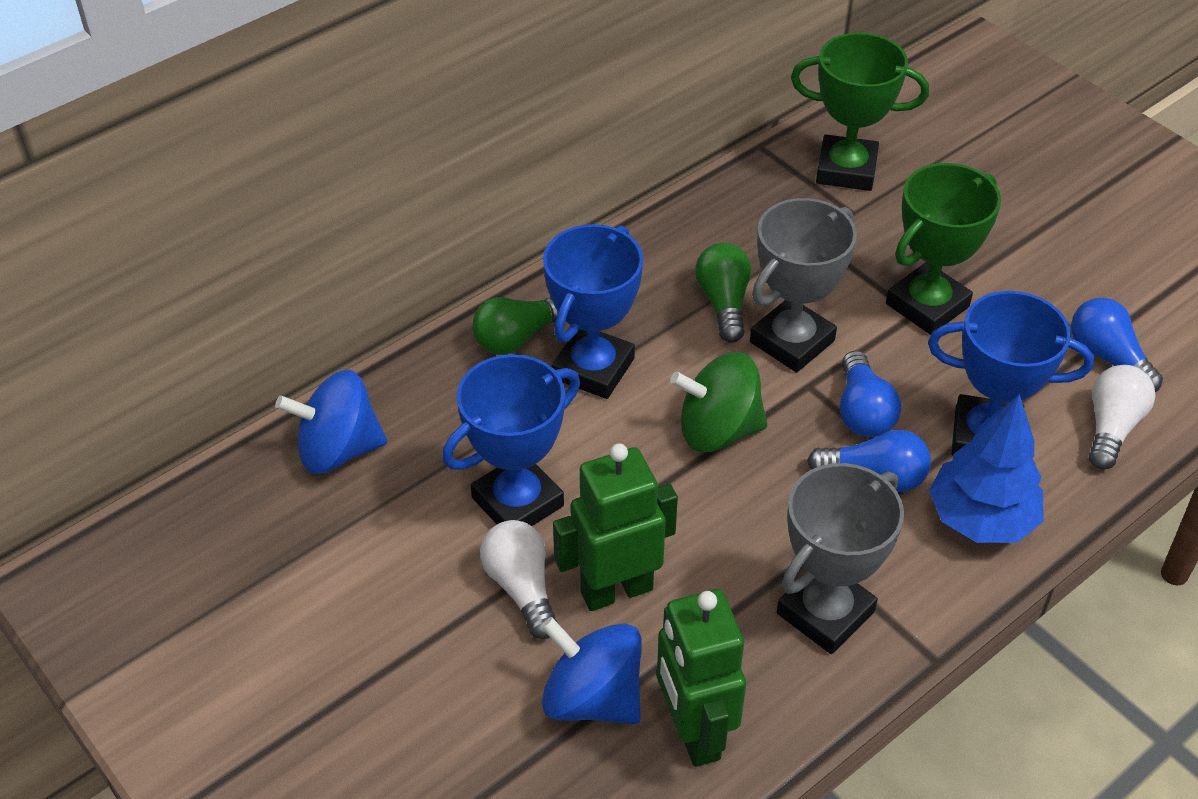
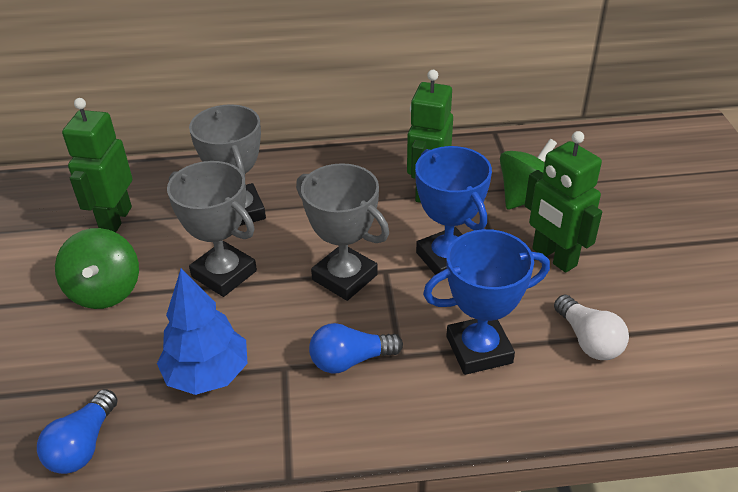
blue light bulb: [807,430,931,492] [840,351,901,437] [1071,298,1163,392] = 3 -> [37,389,118,474] [309,323,403,373] = 2
blue spinning top: [275,370,387,474] [541,617,642,724] = 2 -> none = 0
blue trophy: [442,354,580,526] [543,224,643,399] [928,291,1094,456] = 3 -> [415,146,492,275] [423,229,550,375] = 2
green light bulb: [472,297,558,355] [695,243,751,343] = 2 -> none = 0
green robot: [553,443,678,611] [657,589,746,767] = 2 -> [62,98,133,232] [407,70,453,203] [525,131,602,273] = 3
green spinning top: [670,352,767,452] = 1 -> [55,228,139,309] [500,139,557,209] = 2
green trophy: [791,32,929,191] [886,163,1001,335] = 2 -> none = 0
grey trophy: [750,198,857,373] [777,463,904,654] = 2 -> [167,161,257,297] [189,104,266,226] [296,163,389,301] = 3
white light bulb: [480,520,558,639] [1089,365,1155,470] = 2 -> [554,294,629,360] = 1

